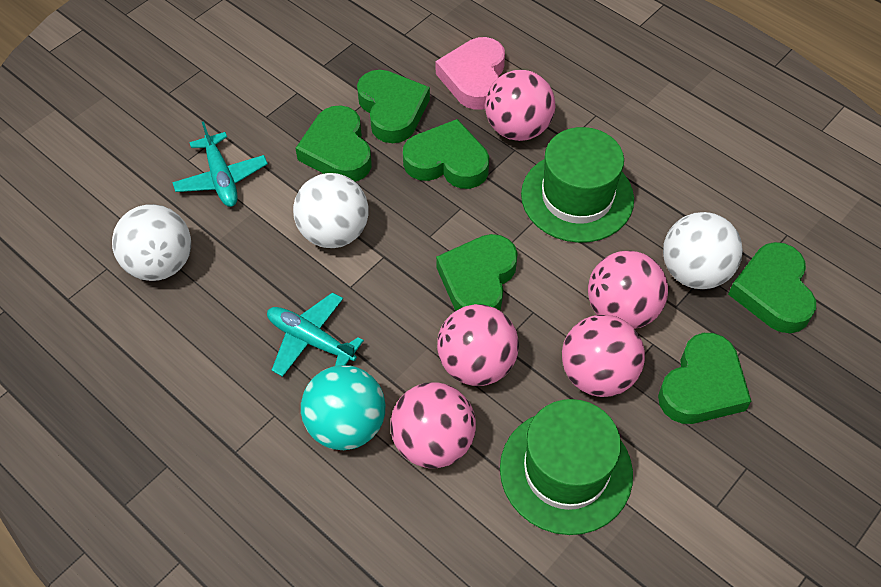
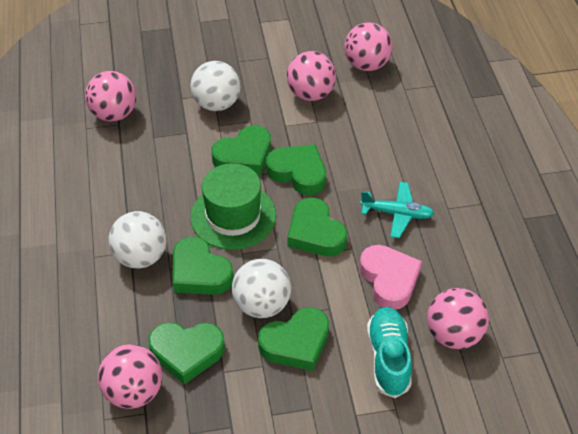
green hat: [500,399,633,535] [521,127,634,243] = 2 -> [190,163,276,250] = 1
turquoise ball: [301,365,385,450] = 1 -> none = 0
turquoise plane: [172,121,268,207] [267,292,364,377] = 2 -> [360,182,434,238] = 1
turquoise shoe: none = 0 -> [367,307,412,398] = 1

